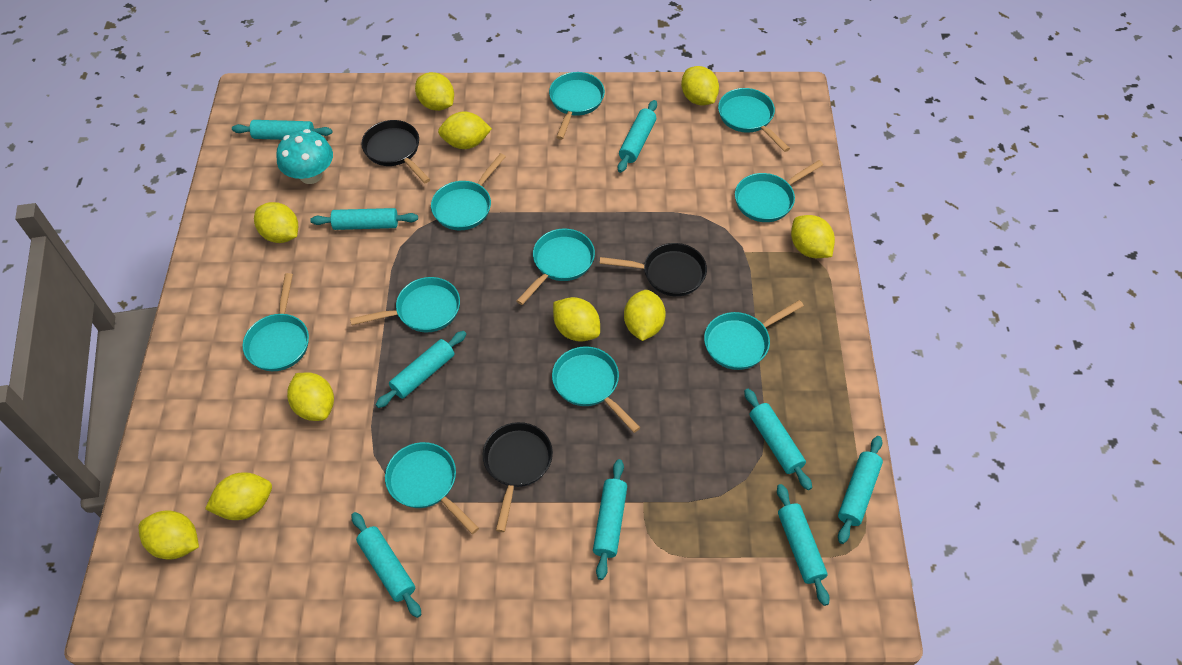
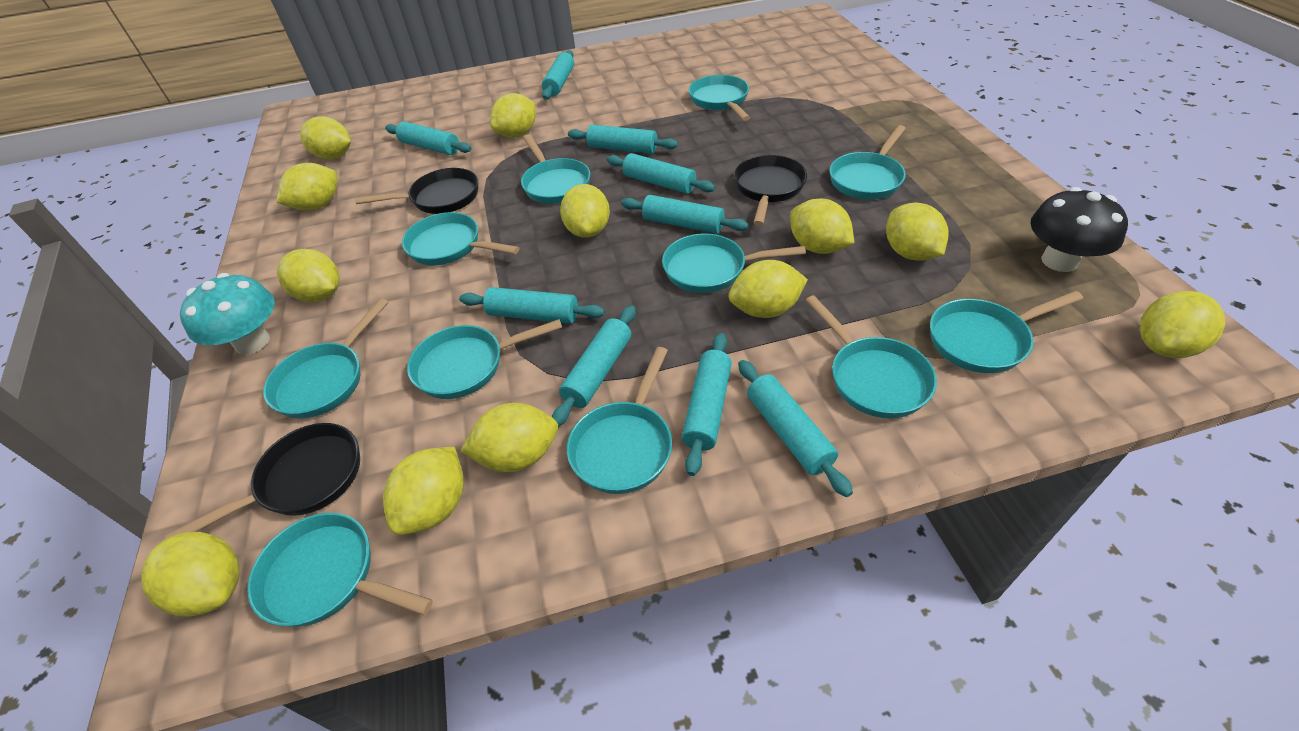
black mushroom: none = 0 -> [1030,187,1128,272] = 1
turquoise pan: [243,273,309,371] [350,277,460,332] [385,442,479,534] [431,153,506,230] [517,229,595,305] [549,72,605,139] [552,346,640,433] [704,300,804,370] [718,88,790,152] [735,160,823,222] = 10 -> [247,513,433,627] [263,298,389,419] [402,212,519,265] [407,319,562,399] [521,134,590,204] [567,347,672,494] [662,234,806,293] [688,75,750,121] [805,295,937,418] [830,125,906,200] [930,291,1083,373] = 11
yellow lemon: [139,511,199,560] [205,472,272,520] [254,202,298,243] [287,372,334,421] [415,72,454,111] [438,112,492,149] [553,297,600,342] [624,290,666,341] [681,66,719,105] [791,215,835,258] = 10 -> [141,532,239,617] [276,163,338,211] [277,249,340,302] [300,116,351,159] [383,447,464,535] [460,403,558,472] [490,93,536,138] [560,184,610,238] [729,260,808,318] [790,199,854,254] [886,203,949,261] [1140,291,1225,358] = 12

